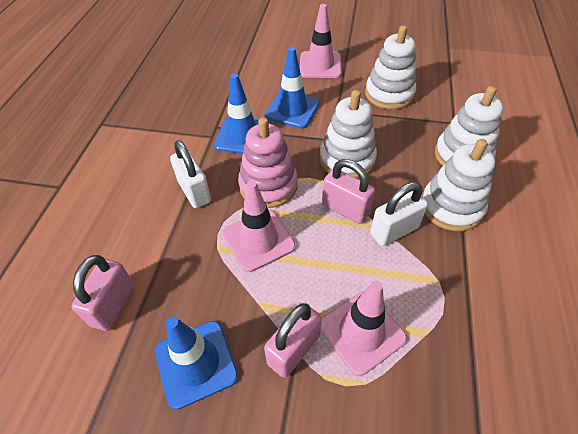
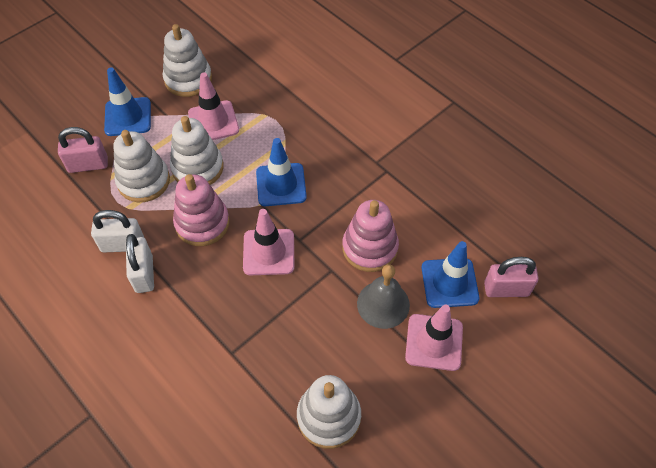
grey bell: none = 0 -> [357,264,410,329] = 1
pink padlock: [71,255,134,331] [264,303,322,378] [322,159,375,224] = 3 -> [58,127,108,173] [484,257,539,297] = 2
pink stacking toy: [238,117,298,208] = 1 -> [173,174,230,246] [342,200,399,272] = 2

